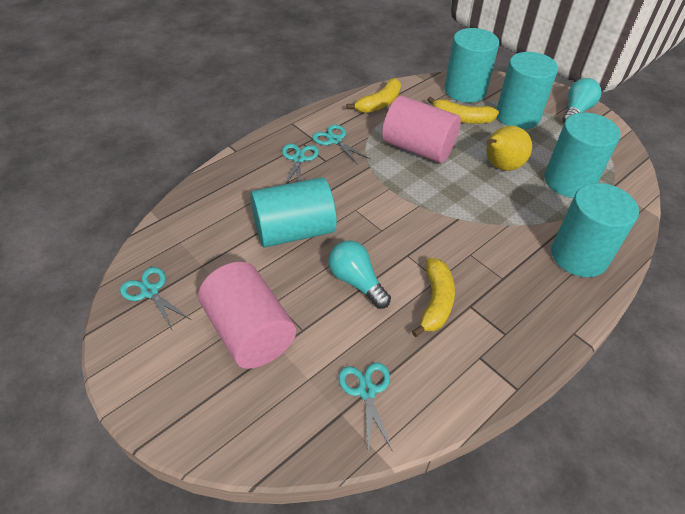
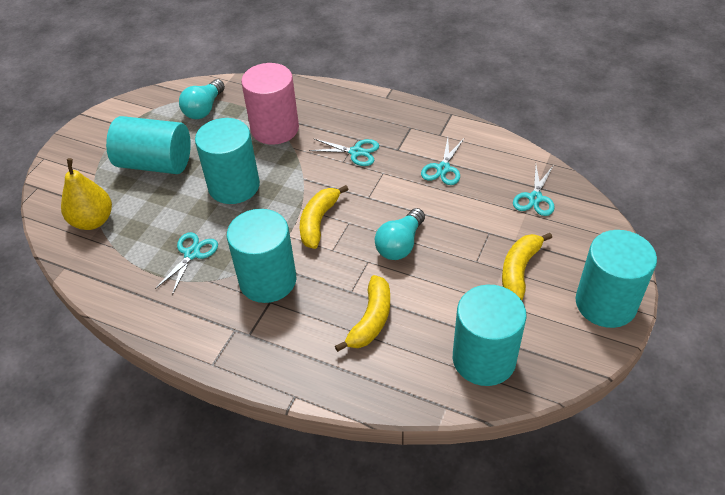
pink cylinder: [198,262,296,369] [382,96,461,163] = 2 -> [241,63,299,145] = 1

